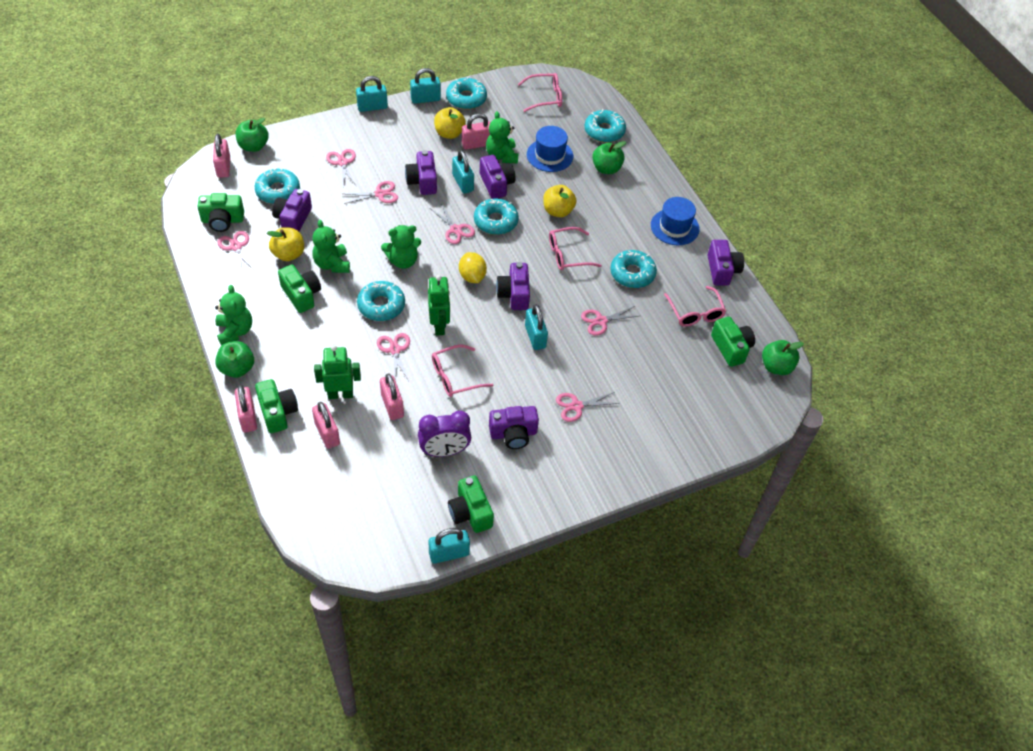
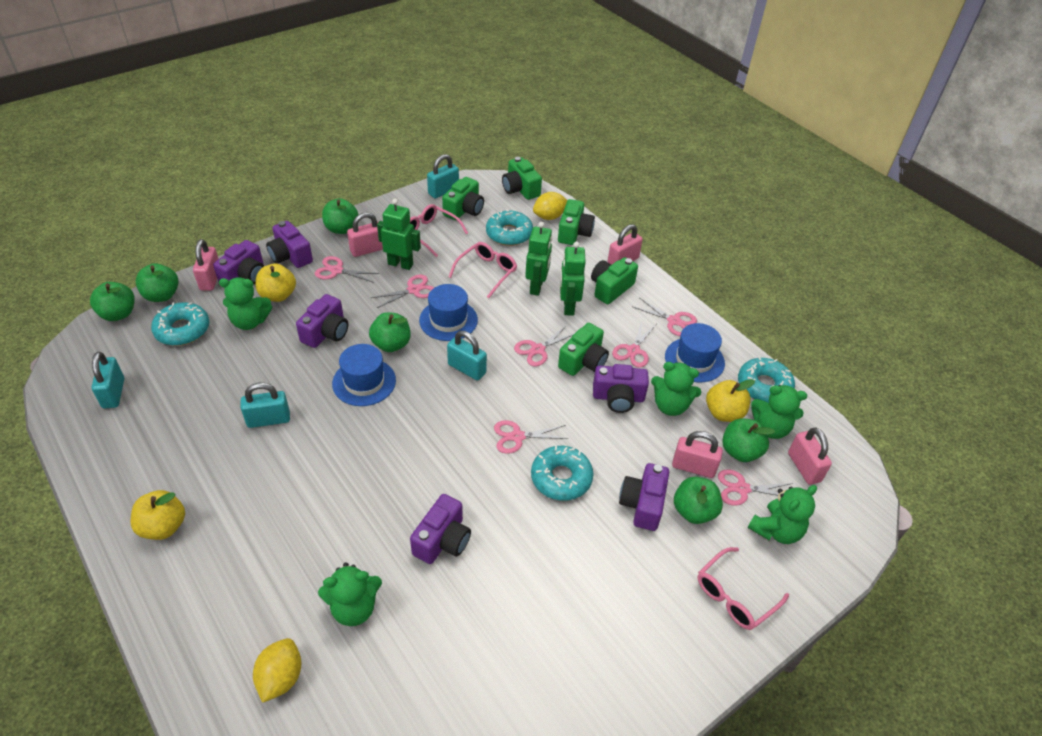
blue hat: [527,126,573,172] [651,197,700,245] = 2 -> [332,344,396,406] [419,284,478,341] [665,323,725,382] = 3
green apple: [215,341,254,378] [236,118,269,152] [592,141,626,174] [762,340,804,375] = 4 -> [90,282,135,321] [135,263,178,302] [322,199,358,234] [369,312,410,352] [674,477,723,524] [722,418,775,462] = 6
green robot: [314,345,361,399] [428,275,450,336] = 2 -> [377,199,421,270] [525,222,552,296] [560,242,586,316] = 3
green teddy bear: [215,285,252,346] [313,220,350,273] [381,225,421,269] [486,111,518,164] = 4 -> [219,277,272,330] [318,563,382,626] [651,362,701,416] [748,485,817,544] [751,385,807,439] = 5
pink glasses: [432,344,493,397] [518,73,562,112] [549,227,602,271] [664,286,726,327] = 4 -> [410,204,468,257] [449,242,517,298] [698,547,789,630] = 3
purple clock: [418,411,471,457] = 1 -> none = 0
turquoise donut: [254,168,300,204] [357,281,405,321] [446,77,487,110] [474,199,519,235] [584,109,626,143] [610,250,657,288] = 6 -> [151,302,209,346] [486,209,533,246] [531,446,594,501] [738,356,795,403] = 4
turquoise padlock: [356,76,388,112] [410,68,441,104] [429,528,470,564] [452,150,474,194] [525,304,548,350] = 5 -> [92,352,124,409] [241,383,290,428] [427,154,459,199] [447,331,487,380] = 4
yellow lemon: [459,252,487,283] = 1 -> [253,638,301,703] [533,192,568,220] = 2

